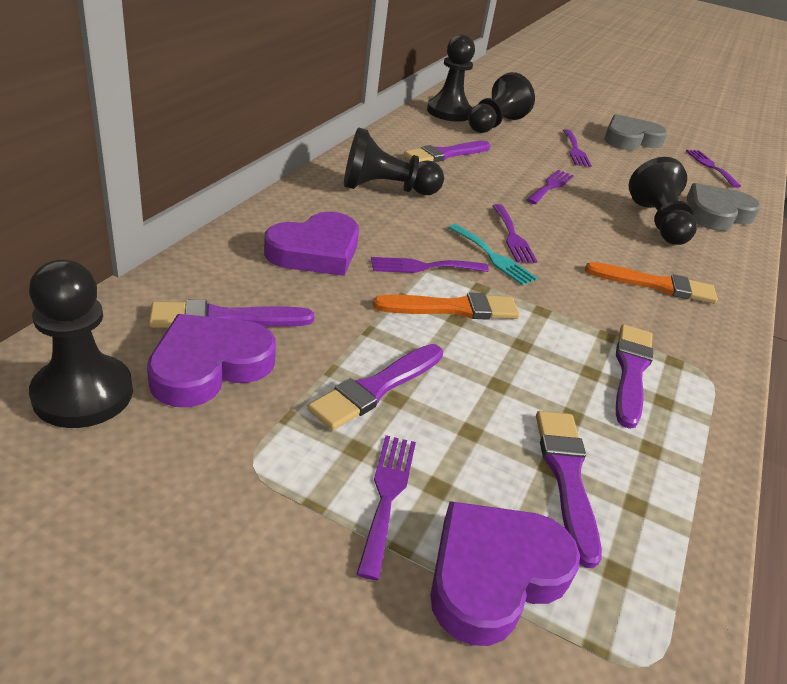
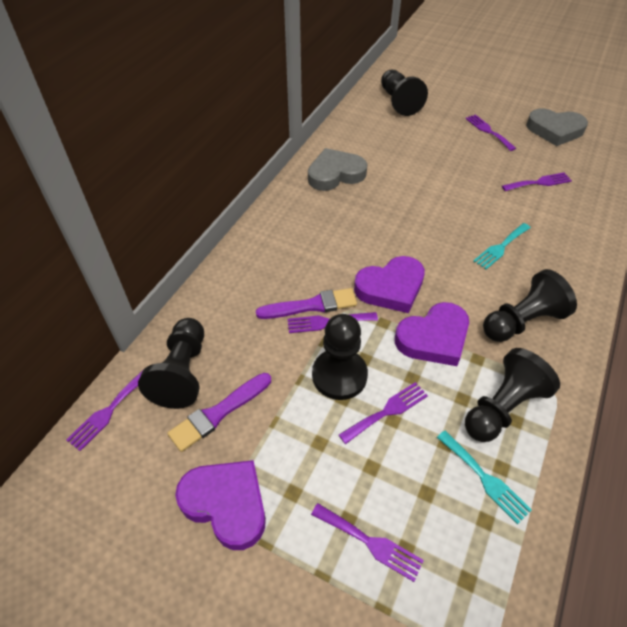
orange brush: [373,292,520,320] [585,262,718,304] = 2 -> none = 0
purple brush: [149,300,314,328] [307,344,443,431] [404,141,490,162] [536,411,602,568] [616,324,653,429] = 5 -> [167,373,271,452] [256,288,357,319] = 2
turquoise fork: [448,224,538,285] = 1 -> [437,430,532,524] [473,223,531,269] = 2

